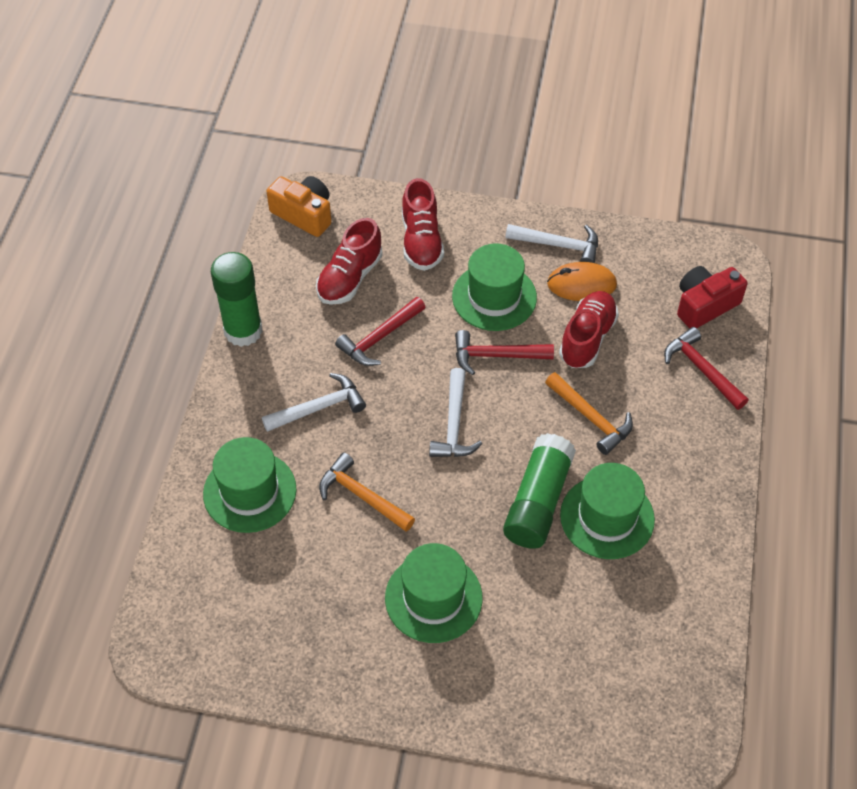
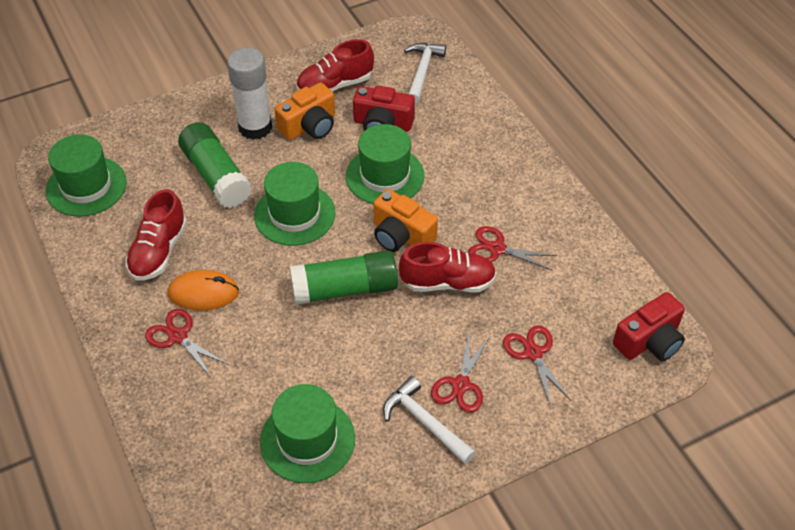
orange camera: [266,176,332,237] = 1 -> [275,82,335,140] [373,189,438,252] = 2
orange hammer: [319,453,415,531] [545,372,633,455] = 2 -> none = 0
red camera: [677,266,748,329] = 1 -> [353,86,415,132] [613,292,685,361] = 2
red hammer: [335,297,426,366] [455,330,554,375] [664,327,748,410] = 3 -> none = 0
red scissors: none = 0 -> [145,309,229,378] [431,334,490,413] [468,226,557,270] [503,325,571,407] = 4
white glue stick: none = 0 -> [227,48,272,140] = 1
white hammer: [262,373,366,432] [429,368,482,457] [505,224,598,263] = 3 -> [383,376,476,464] [404,43,446,104] = 2

